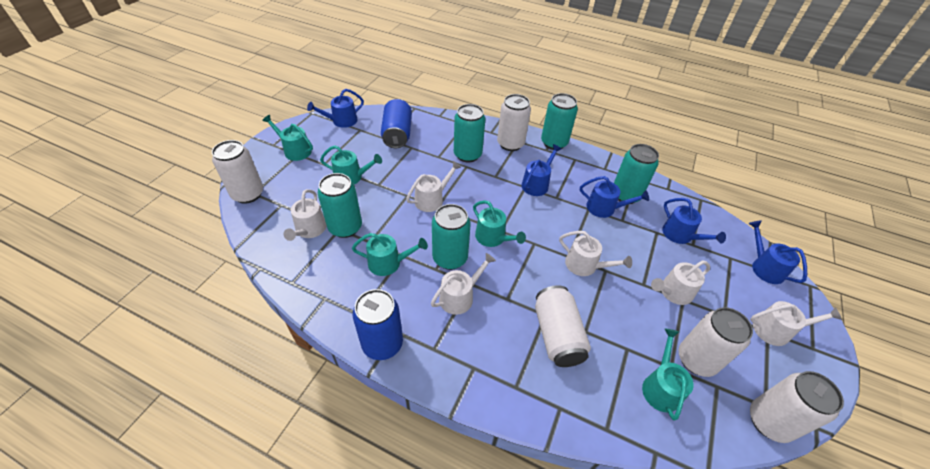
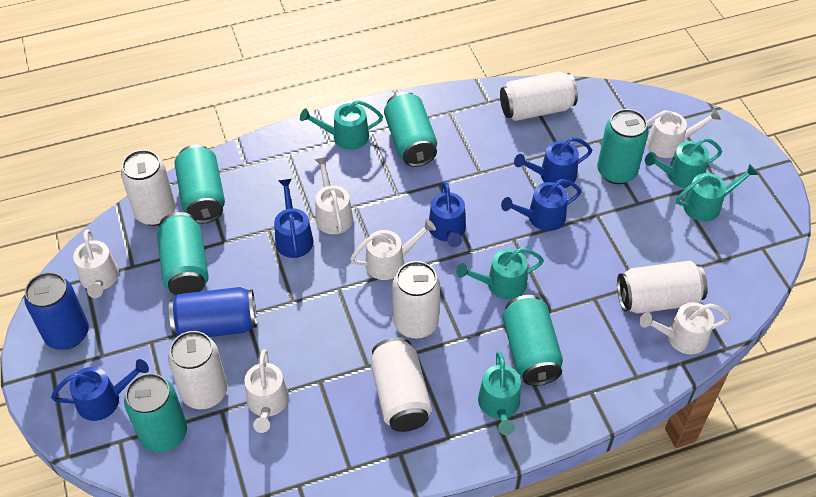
turquoise can: [318,173,362,238] [432,204,471,270] [454,104,485,163] [541,93,578,150] [614,144,659,204] = 5 -> [124,373,187,452] [157,212,209,296] [174,145,225,224] [384,92,437,167] [502,295,563,386] [597,109,649,184] = 6
white can: [212,140,263,203] [497,94,531,151] [535,285,591,367] [679,307,753,377] [750,371,844,443] = 5 -> [121,150,176,226] [168,331,227,409] [371,337,432,432] [393,261,440,339] [500,72,578,121] [617,261,708,314] = 6

